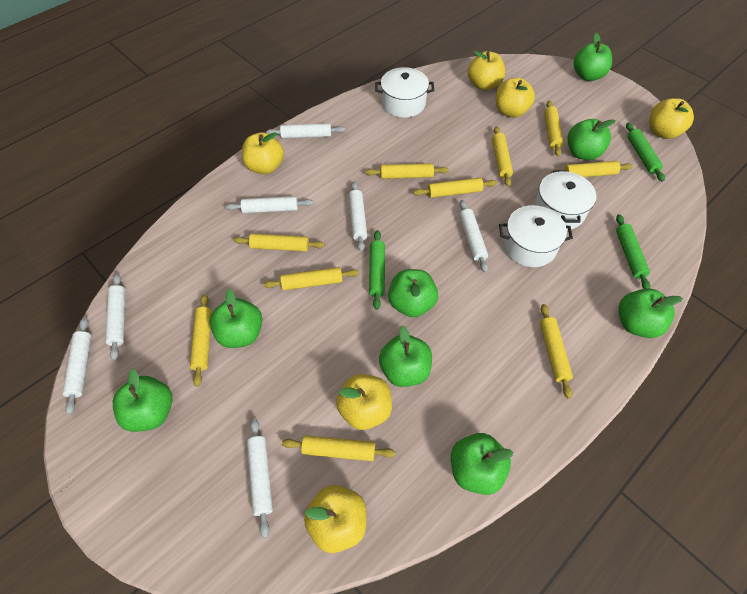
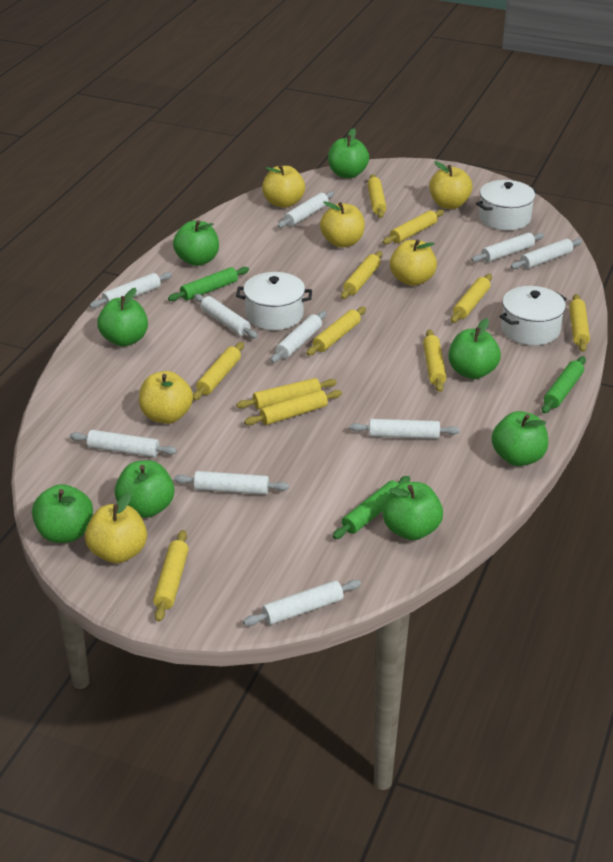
white rolling pin: [63,318,91,415] [106,274,125,360] [225,196,313,213] [247,418,273,538] [266,123,345,139] [349,181,367,251] [459,200,488,273] = 7 -> [70,430,177,457] [90,272,172,308] [174,471,289,495] [194,294,258,339] [243,580,361,626] [271,311,326,363] [278,191,334,228] [349,419,460,439] [471,233,544,262] [511,239,582,269] = 10
yellow rolling pin: [190,294,212,387] [234,234,325,251] [264,267,359,290] [282,435,395,461] [365,163,449,179] [413,178,497,198] [492,126,513,187] [540,304,573,399] [544,101,563,157] [551,161,633,177] = 10 -> [153,530,189,622] [193,342,244,401] [236,378,337,409] [244,390,342,425] [307,307,366,356] [341,251,382,299] [367,174,387,218] [383,209,444,244] [423,329,446,392] [451,274,492,323] [569,294,590,352] = 11

